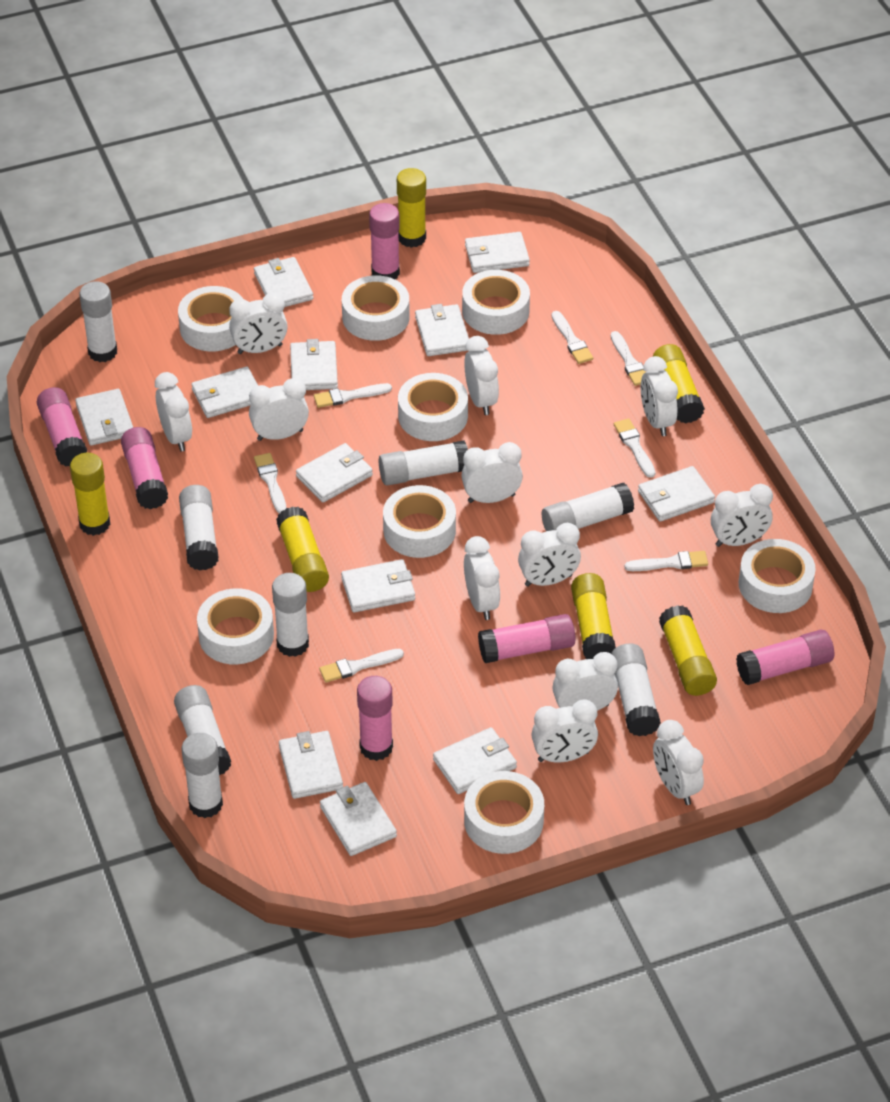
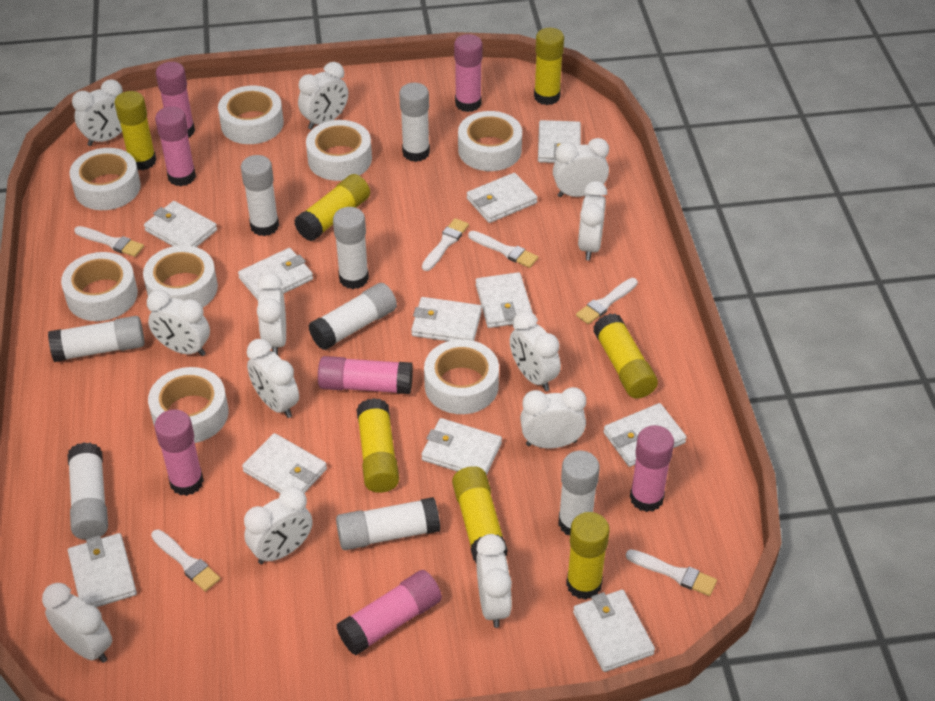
pink glue stick: [37,387,87,467] [121,427,168,509] [357,676,393,761] [369,203,400,279] [478,614,576,663] [736,630,834,685] = 6 -> [154,409,204,496] [155,106,196,186] [156,62,195,138] [318,356,413,394] [336,570,442,656] [454,34,483,112] [630,425,674,512] = 7
white brush: [254,453,286,514] [314,383,392,408] [319,649,404,683] [551,311,593,364] [611,331,646,386] [614,419,655,478] [625,551,708,571] = 7 -> [74,226,144,257] [151,529,220,592] [422,218,469,271] [468,231,538,268] [576,278,638,324] [626,549,717,596] = 6
white wallet: [75,389,133,446] [191,367,258,418] [254,257,313,307] [279,731,343,799] [290,339,338,390] [296,443,373,502] [320,782,397,856] [341,559,415,613] [415,304,469,356] [433,727,517,794] [465,232,530,273] [638,466,715,522] = 12 -> [68,533,137,607] [144,201,217,247] [238,248,313,300] [242,433,327,494] [411,297,482,341] [421,418,502,475] [467,173,538,223] [476,272,533,328] [538,120,581,163] [573,590,655,672] [603,403,687,467] = 11
yellow glue stick: [70,453,110,536] [276,506,329,592] [397,168,426,248] [571,573,616,659] [653,344,705,424] [659,605,717,696] = 6 -> [114,91,156,170] [294,174,370,241] [356,398,399,493] [452,466,508,563] [534,28,564,105] [566,512,610,600] [593,313,658,399] = 7

